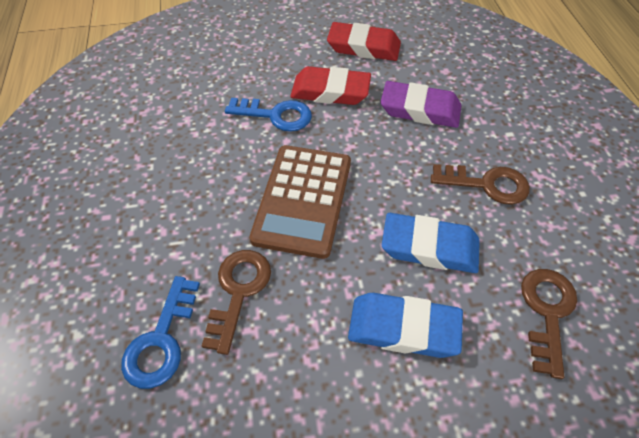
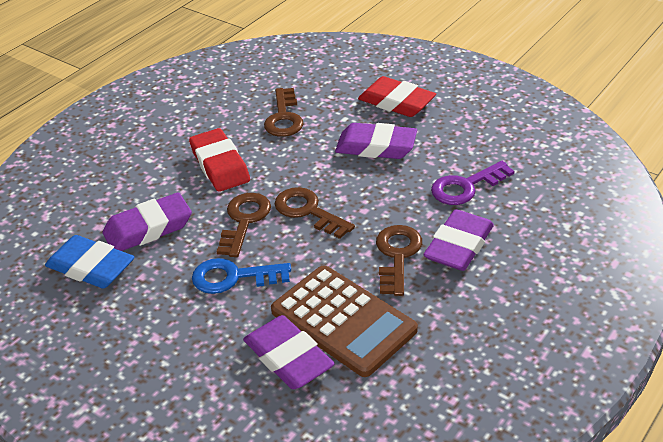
blue eraser: [348,293,463,358] [382,213,480,273] = 2 -> [45,235,135,289] = 1
blue key: [121,276,200,389] [225,98,312,132] = 2 -> [192,258,291,294] = 1
brown key: [202,250,271,355] [431,164,530,205] [521,269,577,379] = 3 -> [217,193,271,257] [264,88,304,137] [274,187,355,239] [376,225,422,296] = 4
purple eraser: [380,81,462,128] = 1 -> [103,193,192,251] [243,315,335,389] [335,123,417,159] [424,209,494,271] = 4
purple key: none = 0 -> [431,161,514,205] = 1

